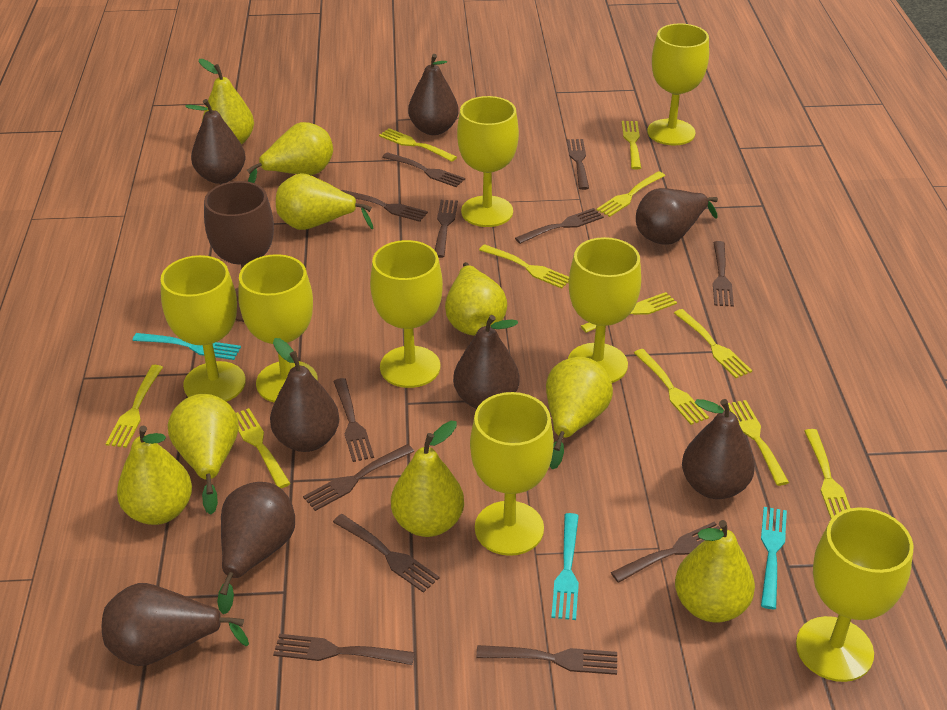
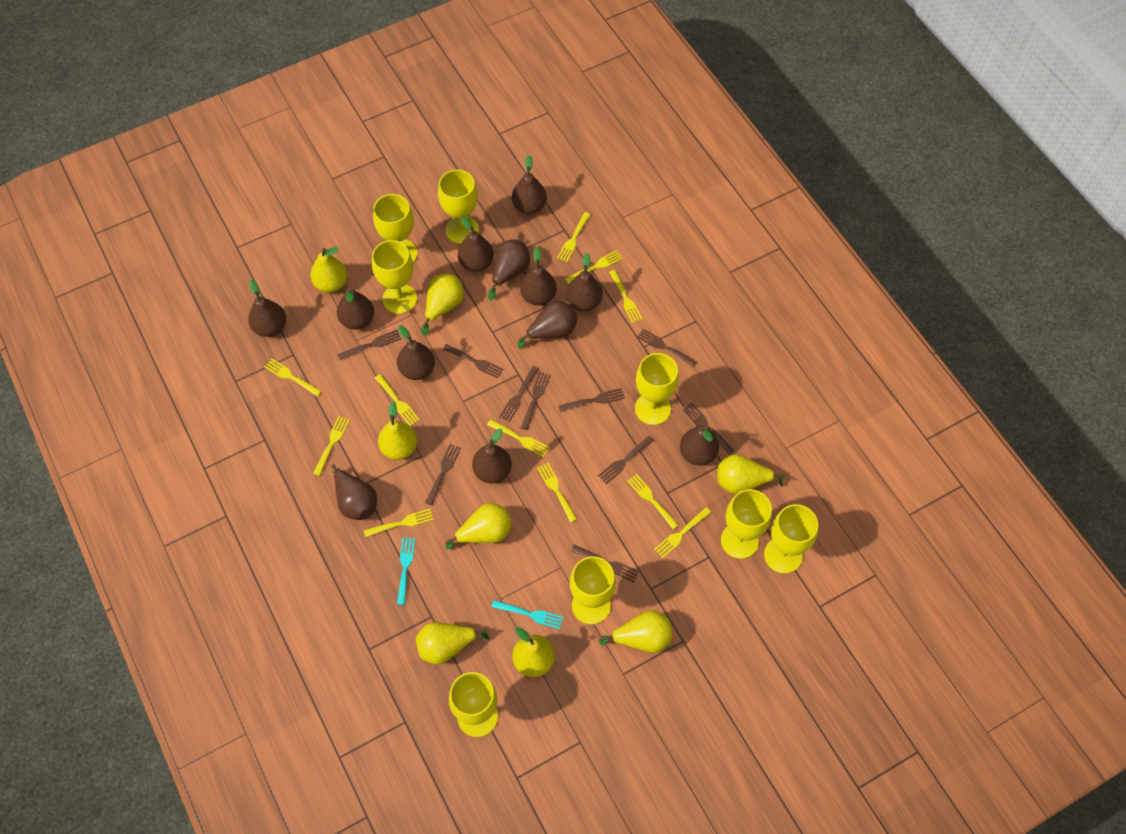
brown fork: [273,634,415,665] [303,444,414,511] [333,378,374,462] [333,514,440,593] [341,190,428,222] [382,152,465,187] [435,200,458,258] [476,645,617,675] [515,208,604,244] [567,139,589,190] [611,522,720,583] [713,241,734,307] = 12 -> [337,330,401,360] [425,444,461,505] [442,344,504,379] [499,366,539,422] [521,372,551,430] [559,388,625,412] [571,544,639,583] [598,436,654,484] [637,329,697,367] [682,403,735,455] = 10
brown goblet: [204,181,274,322] = 1 -> none = 0
brown pear: [102,583,249,666] [185,99,245,184] [217,482,295,614] [270,338,339,452] [408,54,459,135] [453,315,520,409] [636,188,718,245] [682,399,755,499] = 8 -> [248,280,286,337] [331,464,377,520] [337,288,374,330] [397,325,435,380] [458,216,494,272] [472,429,512,483] [488,240,530,300] [512,155,547,214] [518,301,577,348] [520,247,557,305] [566,253,603,311] [680,426,719,465] = 12
turquoise fork: [132,333,241,360] [551,513,579,620] [761,507,787,609] = 3 -> [397,537,415,605] [492,600,563,629] = 2
yellow pear: [117,426,192,525] [168,394,239,514] [199,59,254,145] [247,122,333,183] [276,173,374,230] [391,421,464,537] [445,262,507,336] [546,357,613,469] [675,520,755,622] = 9 -> [310,247,347,293] [378,402,417,460] [416,622,489,665] [421,274,464,336] [445,503,512,550] [512,627,555,677] [599,610,672,653] [717,454,785,494] = 8

